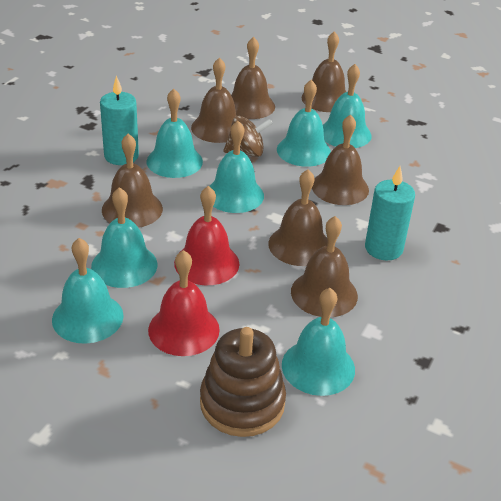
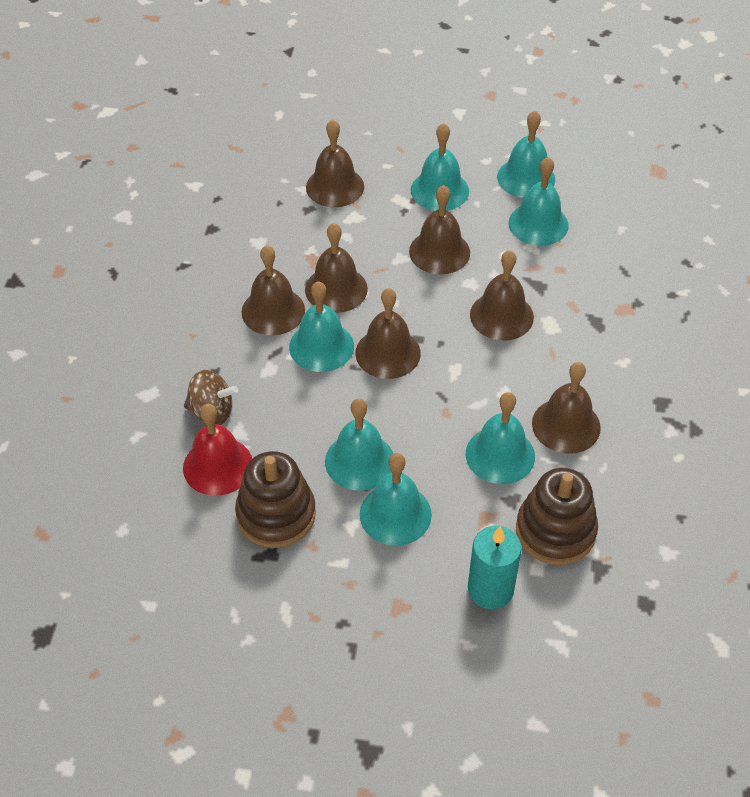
brown stacking toy: [200,327,286,437] = 1 -> [235,451,316,548] [516,468,598,565] = 2
red bell: [148,250,220,356] [174,186,239,285] = 2 -> [183,404,252,496] = 1
turquoise candle: [100,75,139,165] [365,166,415,260] = 2 -> [468,526,522,609] = 1

